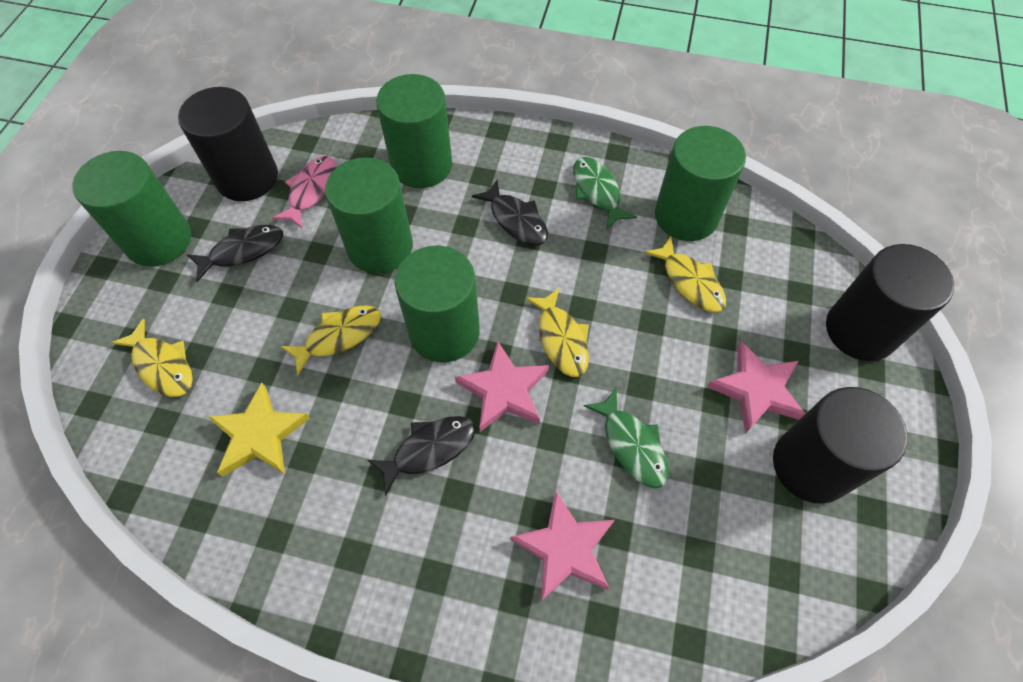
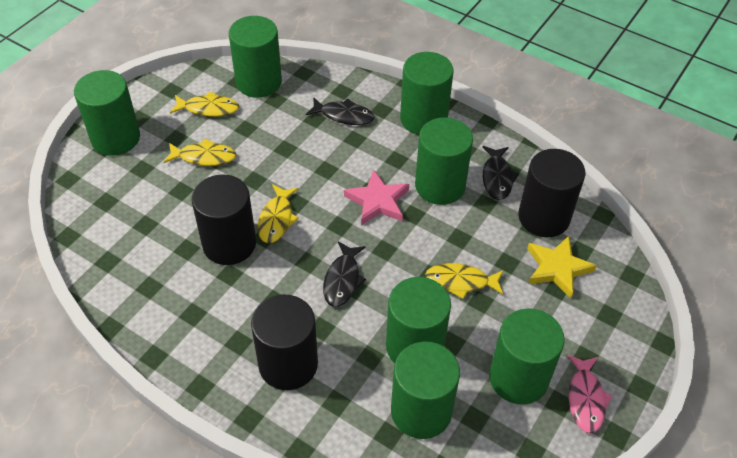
green cylinder: [72,151,191,267] [325,157,413,274] [376,74,452,188] [395,246,480,362] [655,126,746,241] = 5 -> [74,70,140,156] [229,16,282,98] [386,277,451,363] [391,342,460,439] [400,52,454,135] [415,117,473,205] [489,308,565,405] = 7
green fish: [573,157,637,229] [584,387,669,488] = 2 -> none = 0
pink star: [455,341,549,432] [510,491,614,601] [707,341,805,434] = 3 -> [344,169,409,225] = 1

